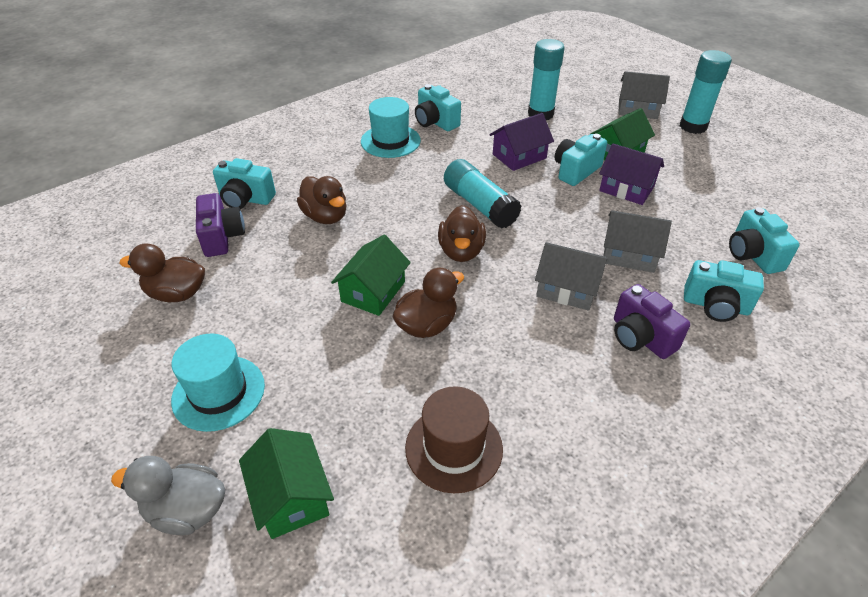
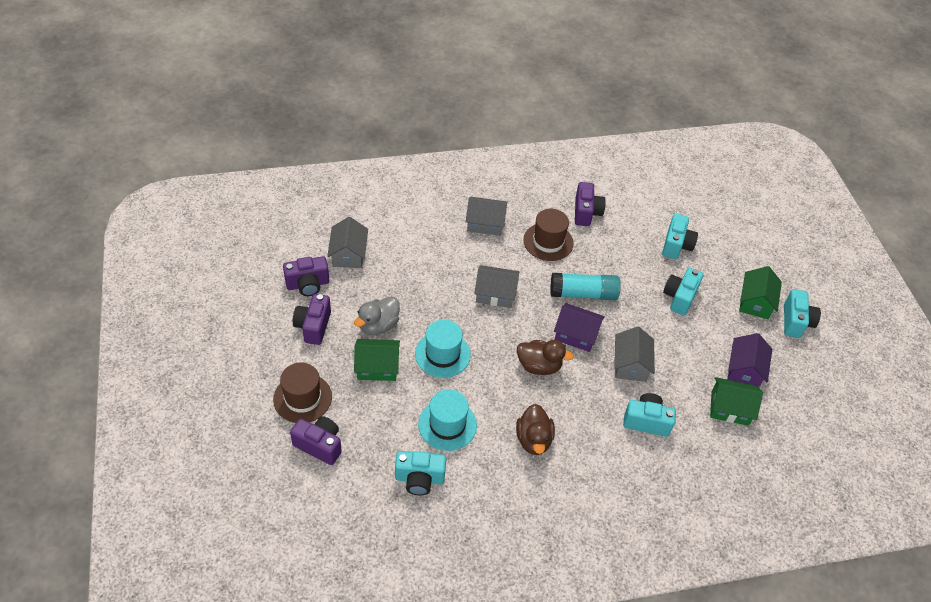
brown duck: [120,243,205,302] [297,176,347,224] [393,268,464,338] [438,205,486,262] = 4 -> [516,404,555,455] [517,340,574,375] = 2
brown hat: [405,386,503,493] = 1 -> [273,363,332,423] [523,209,574,261] = 2
grey house: [535,242,607,311] [603,210,672,273] [618,71,670,119] = 3 -> [327,217,368,268] [466,197,507,236] [474,265,519,308] [615,326,655,382] = 4
purple camera: [196,193,245,257] [614,284,690,359] = 2 -> [283,256,329,296] [290,416,342,465] [293,294,331,345] [575,182,606,226] = 4
turquoise glue stick: [444,159,521,229] [528,39,565,120] [680,50,732,134] = 3 -> [550,273,621,300] = 1

